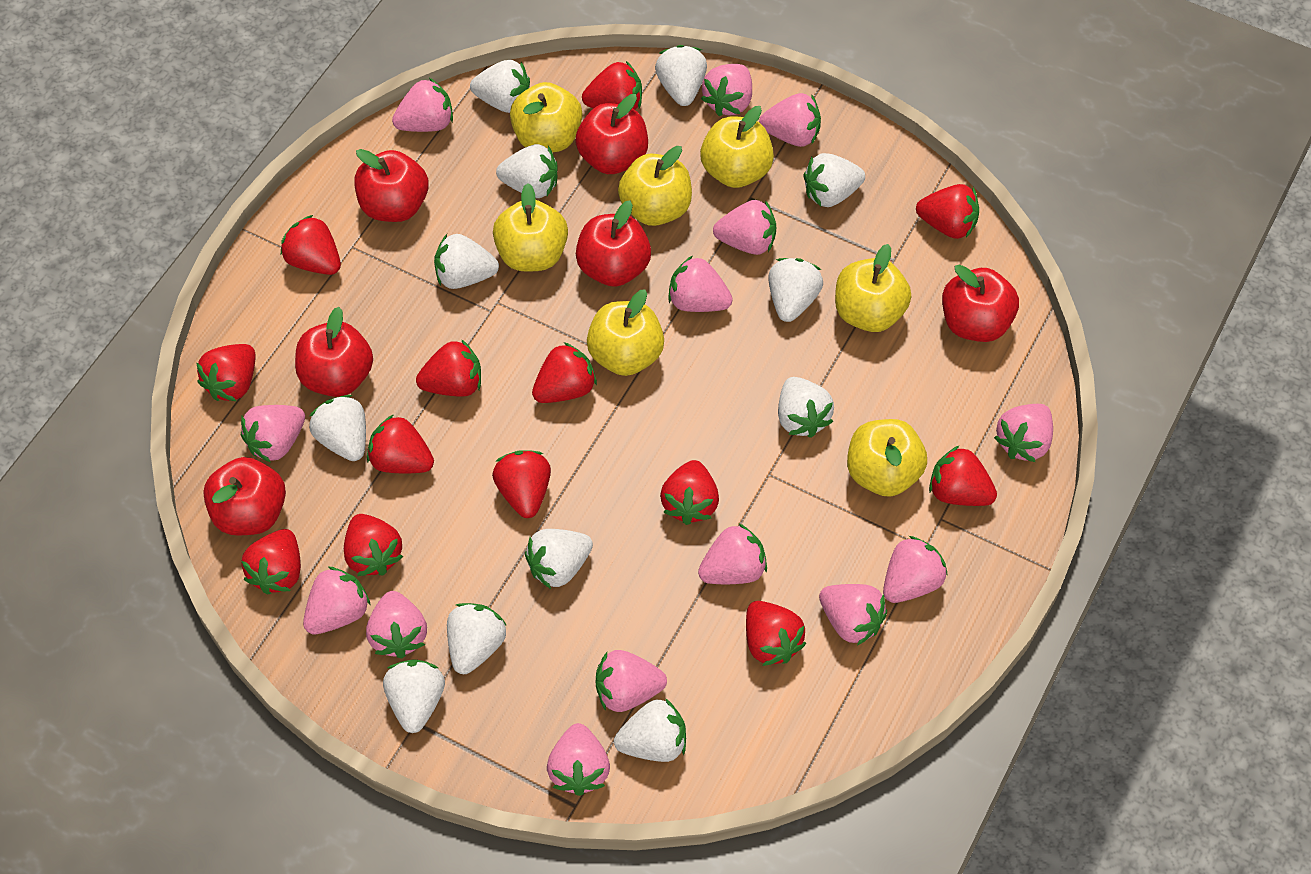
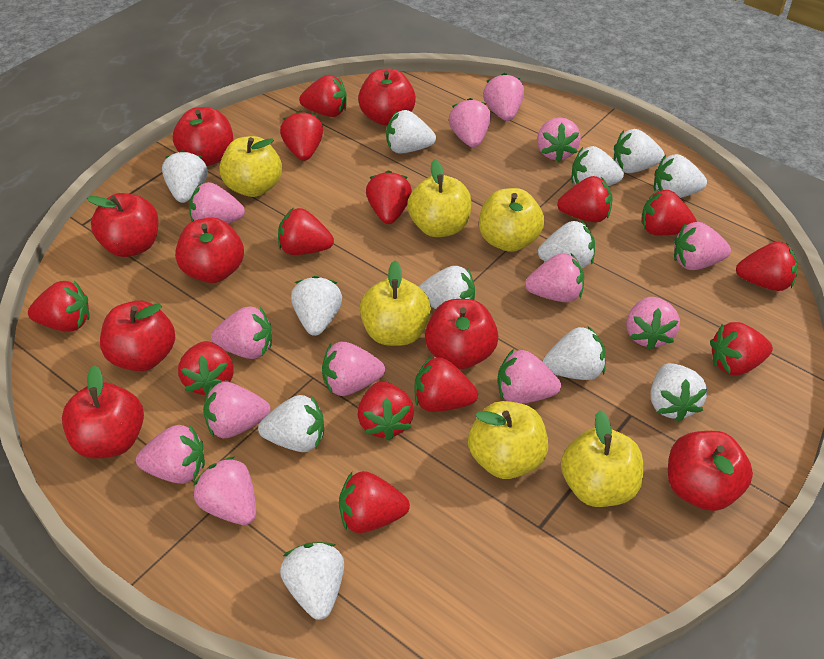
pink strawberry: [241,405,305,463] [303,567,371,635] [366,591,427,658] [392,78,453,132] [547,723,610,796] [596,650,667,712] [668,256,733,312] [698,523,767,584] [701,64,752,116] [713,200,776,255] [759,93,821,147] [819,584,887,646] [883,536,948,603] [994,404,1053,462] = 14 -> [136,424,205,484] [189,182,245,224] [193,456,256,525] [203,382,271,438] [211,306,272,359] [322,342,385,396] [449,98,491,147] [483,73,524,121] [497,349,561,404] [525,253,584,302] [537,117,581,162] [626,297,680,350] [674,222,731,270] = 13
red apple: [203,457,286,536] [295,307,373,397] [354,149,429,222] [575,94,648,174] [576,201,651,287] [942,264,1019,342] = 6 -> [62,365,144,458] [87,193,158,257] [100,300,175,371] [173,107,233,166] [175,218,244,283] [358,69,416,126] [425,299,498,369] [668,431,753,511] = 8
yellow apple: [493,183,568,272] [510,82,583,152] [587,289,664,376] [618,146,692,226] [700,106,774,188] [835,244,911,332] [847,419,927,497] = 7 -> [219,136,282,197] [360,261,431,346] [407,159,471,237] [468,401,548,479] [479,188,544,252] [561,410,643,507] = 6

